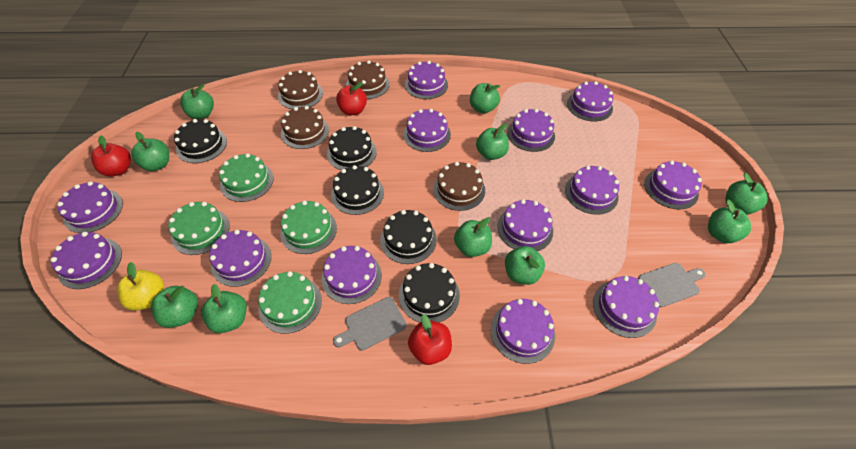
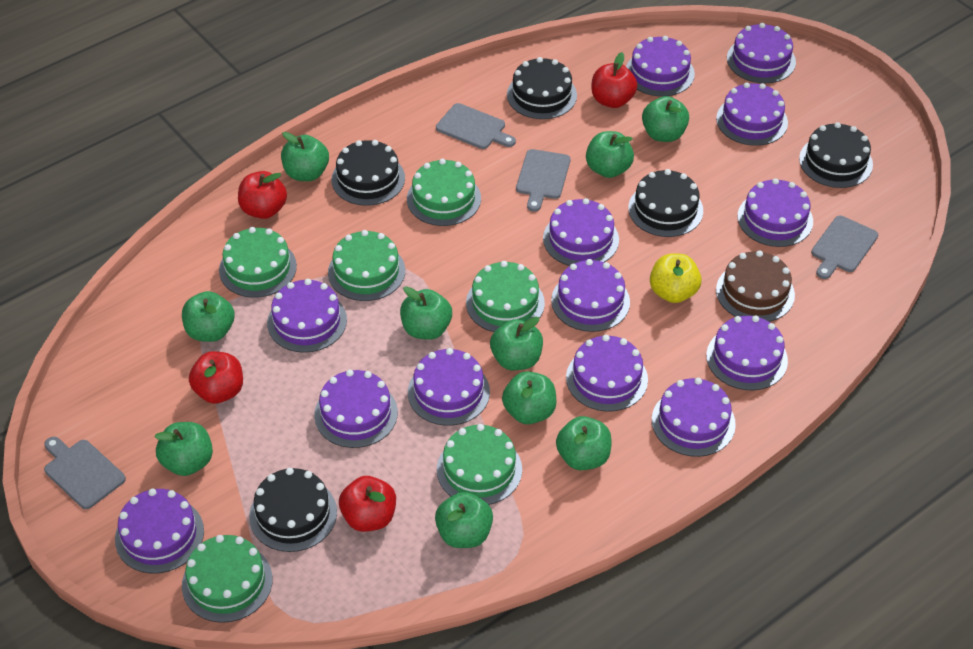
brown cake: [278,70,323,109] [281,106,329,149] [346,60,390,99] [433,162,485,211] = 4 -> [716,250,795,322] = 1
green cake: [168,202,230,255] [219,153,274,202] [258,271,322,334] [280,201,337,254] = 4 -> [182,535,273,623] [219,227,297,298] [328,230,405,301] [407,159,481,226] [437,424,522,505] [466,261,545,332] = 6
grey cutting board: [333,297,407,351] [638,263,706,307] = 2 -> [44,437,126,509] [436,103,516,149] [516,149,571,212] [811,216,878,279] = 4
red apple: [91,135,131,176] [336,82,367,115] [408,314,452,365] = 3 -> [189,351,243,404] [238,171,287,219] [339,476,396,532] [592,52,637,108] = 4

